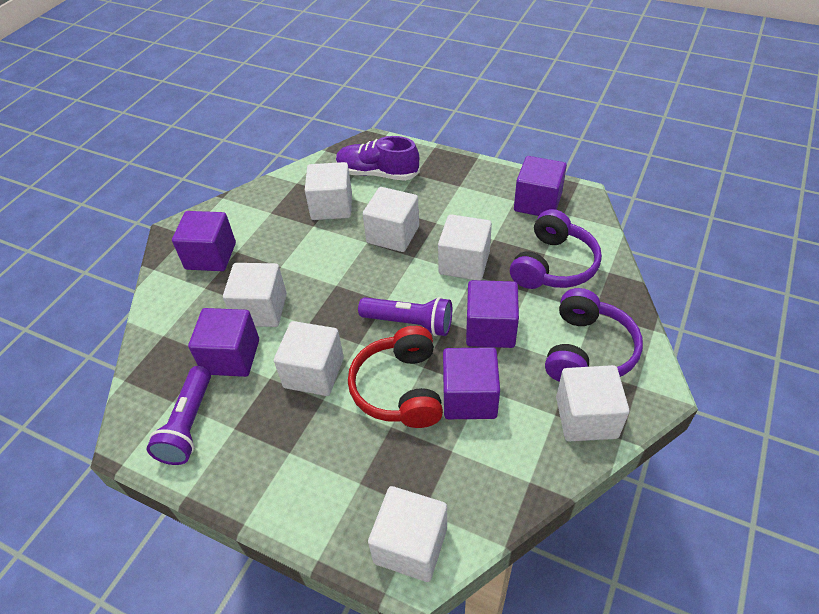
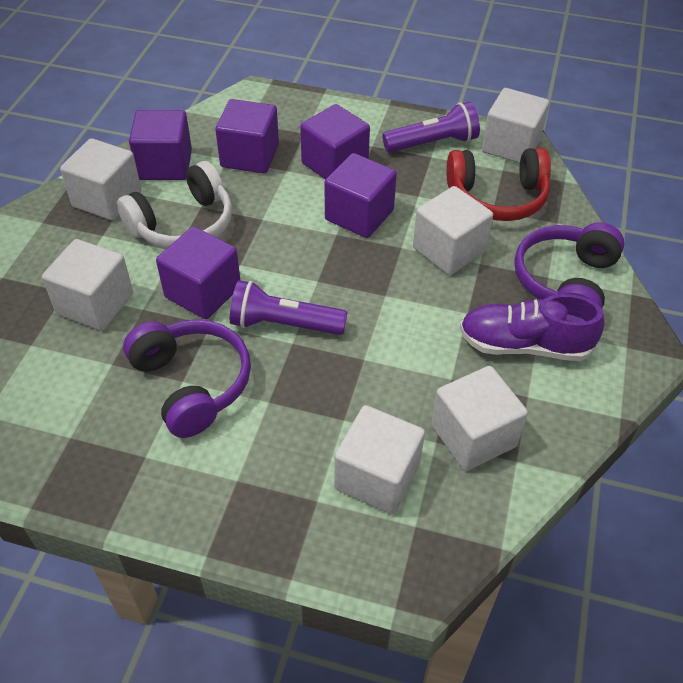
white cube: [223,263,287,327] [274,321,344,396] [305,162,352,220] [363,187,419,252] [368,486,447,582] [438,214,492,280] [556,365,629,441] = 7 -> [42,239,133,331] [60,138,141,221] [334,405,425,514] [413,186,493,275] [431,366,528,471] [482,88,549,163] = 6
white headphones: none = 0 -> [117,161,232,249] = 1

